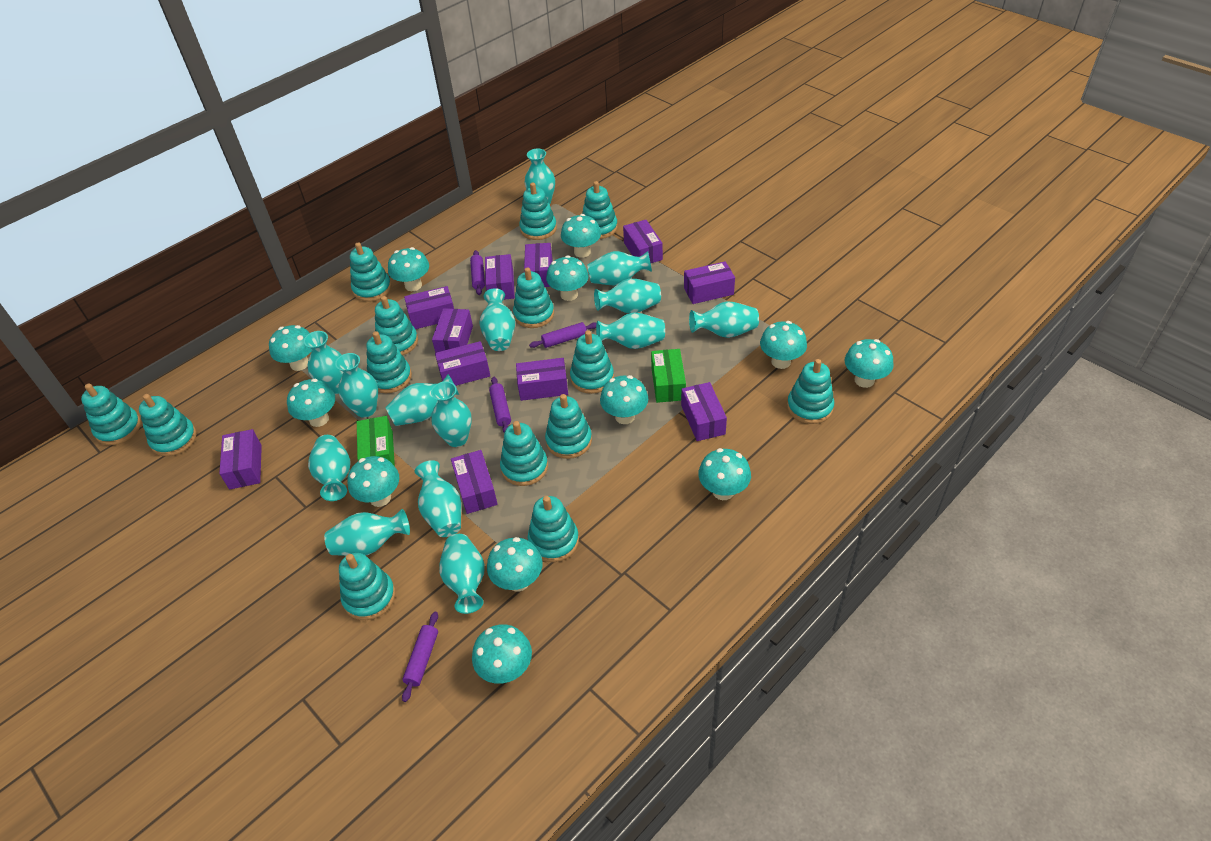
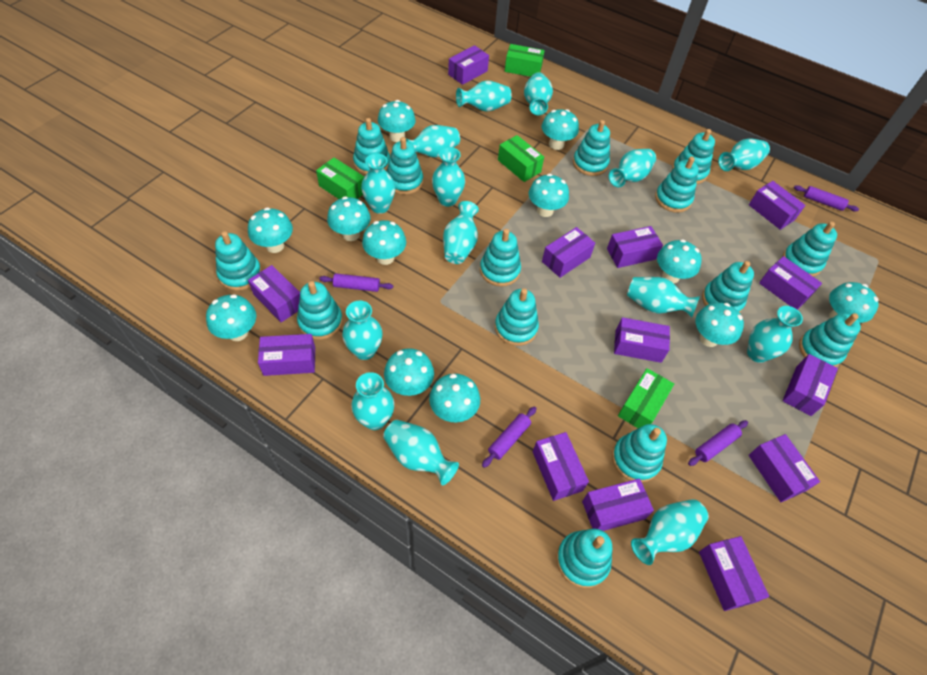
green box: [357,416,395,466] [651,349,686,403] = 2 -> [316,158,364,199] [498,135,544,182] [505,44,545,77] [618,368,674,428] = 4
purple box: [219,429,262,490] [404,286,454,329] [432,308,473,353] [435,341,490,386] [451,450,498,514] [485,254,515,300] [516,358,568,401] [524,243,553,287] [623,220,663,263] [681,382,727,441] [684,261,735,304] = 11 -> [248,265,300,323] [258,334,315,376] [448,45,489,85] [533,432,589,501] [542,227,595,278] [582,478,654,531] [607,226,663,268] [614,317,670,363] [699,536,769,611] [749,181,805,230] [749,434,820,502] [759,256,822,310] [782,354,838,416] = 13

